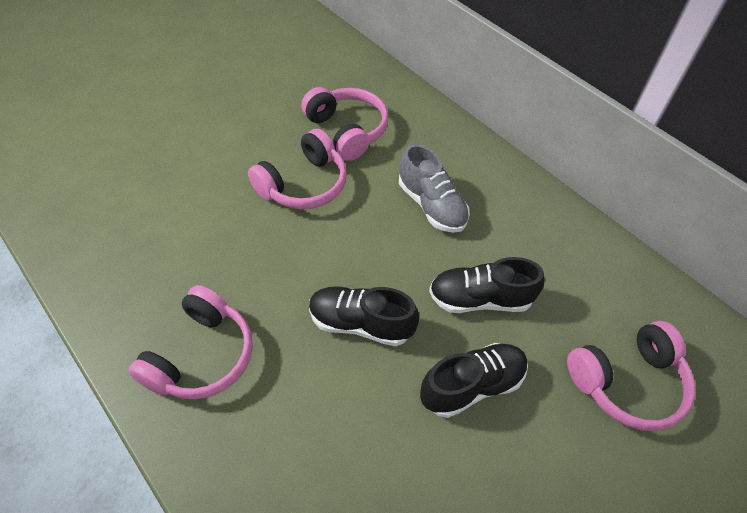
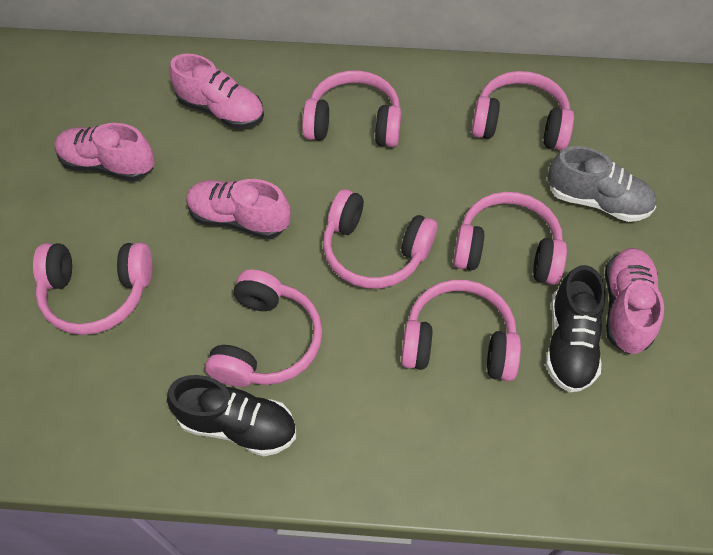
black shoe: [309,286,419,346] [420,343,528,418] [429,257,545,313] = 3 -> [167,375,296,456] [546,265,606,392] = 2
pink headphones: [128,285,253,400] [248,129,347,210] [301,87,389,161] [567,321,695,431] = 4 -> [33,243,152,335] [205,270,322,387] [302,71,401,147] [323,189,437,289] [401,280,521,381] [453,192,567,285] [471,71,574,150] = 7
pink shoe: none = 0 -> [54,123,155,181] [169,54,264,129] [186,179,291,239] [605,248,664,354] = 4

